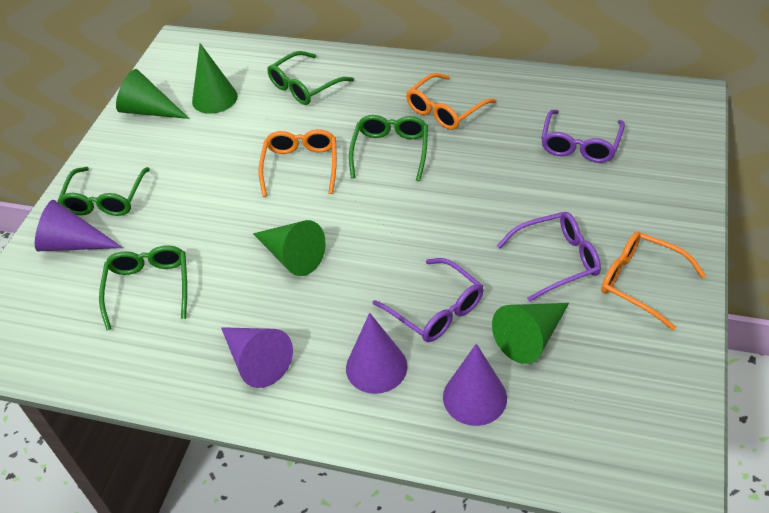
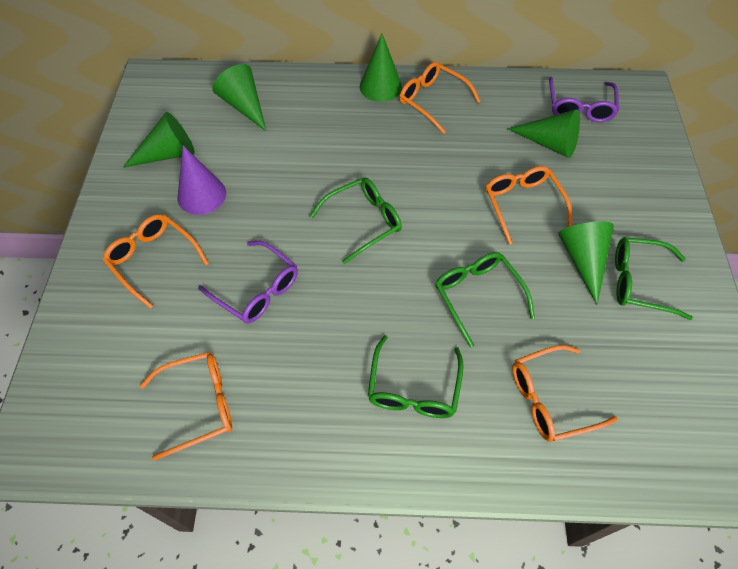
green cone: [116,69,190,119] [192,43,238,114] [253,220,326,276] [492,303,569,364] = 4 -> [123,112,195,168] [212,64,266,131] [360,33,402,102] [507,109,580,158] [558,222,614,305] = 5
orange glasses: [258,129,337,197] [406,73,496,130] [601,232,706,330] = 3 -> [103,214,209,308] [140,352,232,461] [399,62,481,134] [485,166,572,245] [512,345,618,442] = 5
purple cone: [35,200,123,251] [221,327,293,388] [346,313,408,394] [443,344,507,426] = 4 -> [178,145,226,215] = 1
purple glasses: [373,258,483,342] [497,212,601,302] [541,110,625,163] = 3 -> [198,241,298,324] [549,77,619,122] = 2

